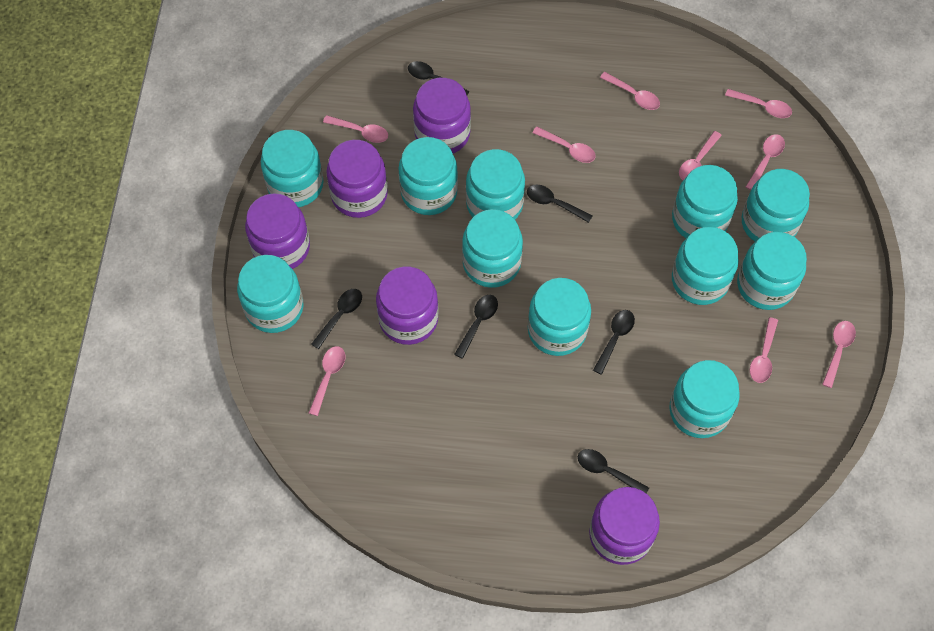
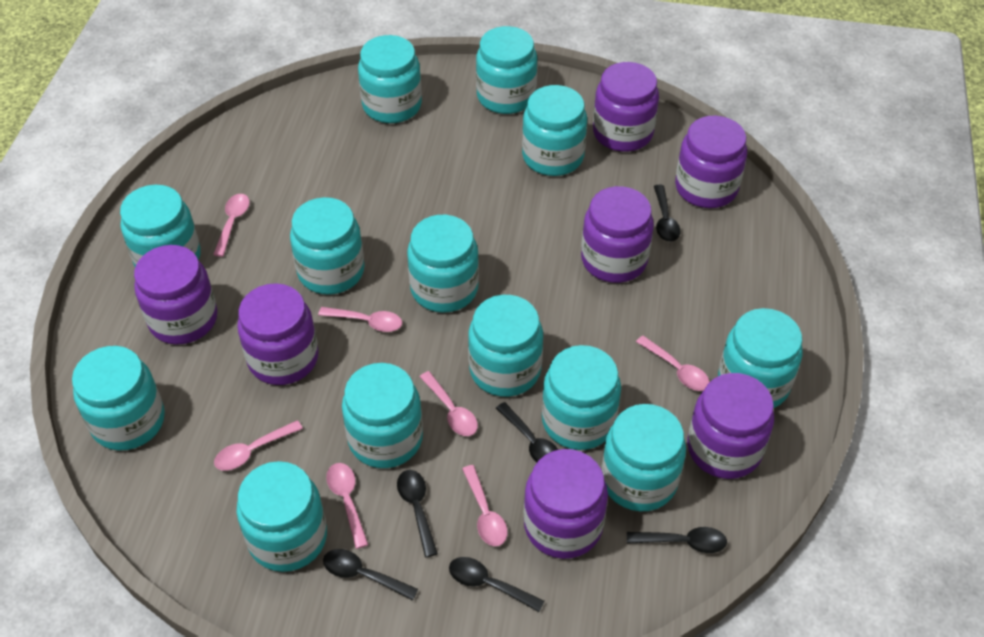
pink spoon: [309,346,345,416] [323,115,388,143] [532,127,596,163] [600,72,660,110] [679,131,722,180] [725,89,792,118] [746,134,785,190] [750,318,778,383] [822,321,856,388] = 9 -> [213,194,250,257] [214,420,303,471] [318,307,402,332] [326,463,368,549] [420,371,478,436] [462,465,508,546] [636,336,710,391] = 7
purple jar: [245,193,310,269] [326,140,388,218] [376,267,439,345] [413,78,471,153] [589,487,660,565] = 5 -> [134,245,217,345] [237,283,319,385] [524,449,608,559] [581,186,654,283] [593,62,659,152] [675,115,747,208] [687,373,774,479] = 7
turquoise jar: [237,255,303,333] [261,130,324,207] [398,137,458,215] [462,209,523,288] [466,149,525,219] [528,278,591,356] [669,360,740,438] [672,165,738,238] [672,227,739,305] [737,232,807,310] [742,169,810,242] = 11 -> [72,346,165,451] [120,185,201,267] [237,461,327,572] [290,197,365,295] [342,363,423,468] [358,35,422,123] [407,215,479,313] [468,295,543,397] [476,26,537,114] [522,85,587,176] [542,345,621,450] [602,404,686,511] [718,308,802,409] = 13

